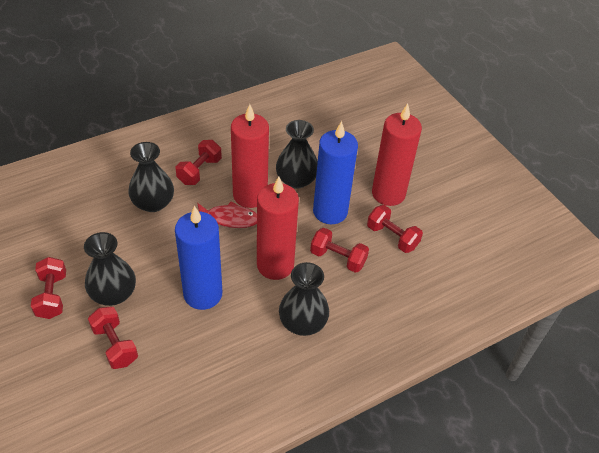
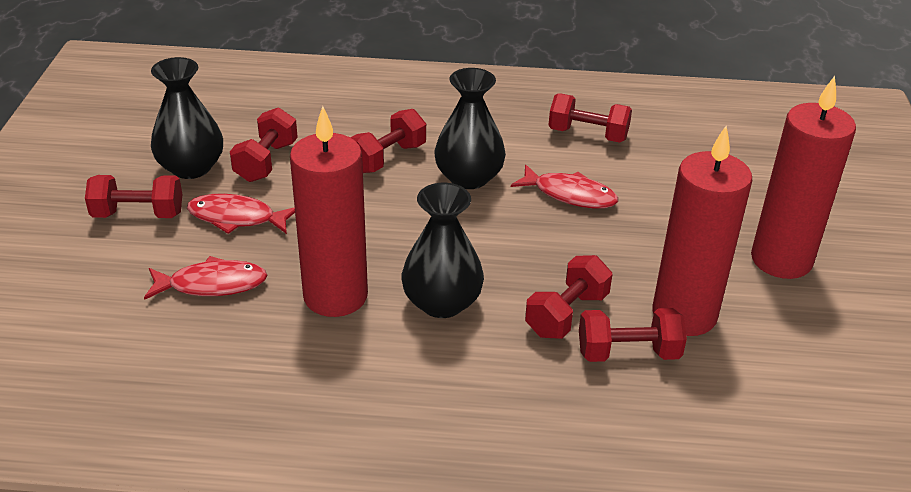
black vase: [84,232,136,306] [128,142,174,212] [276,120,318,189] [279,262,329,336] = 4 -> [151,57,223,179] [402,183,484,318] [435,68,506,189] = 3
blue candle: [175,206,222,310] [313,121,358,224] = 2 -> none = 0
red dumbbell: [31,257,66,319] [88,307,138,369] [176,140,222,185] [310,228,369,273] [367,205,423,253] = 5 -> [85,175,182,218] [230,107,298,182] [350,109,426,173] [525,255,613,339] [548,94,632,143] [579,308,687,362] = 6
red fish: [197,201,257,228] = 1 -> [144,256,267,300] [187,194,295,234] [511,164,618,209] = 3

